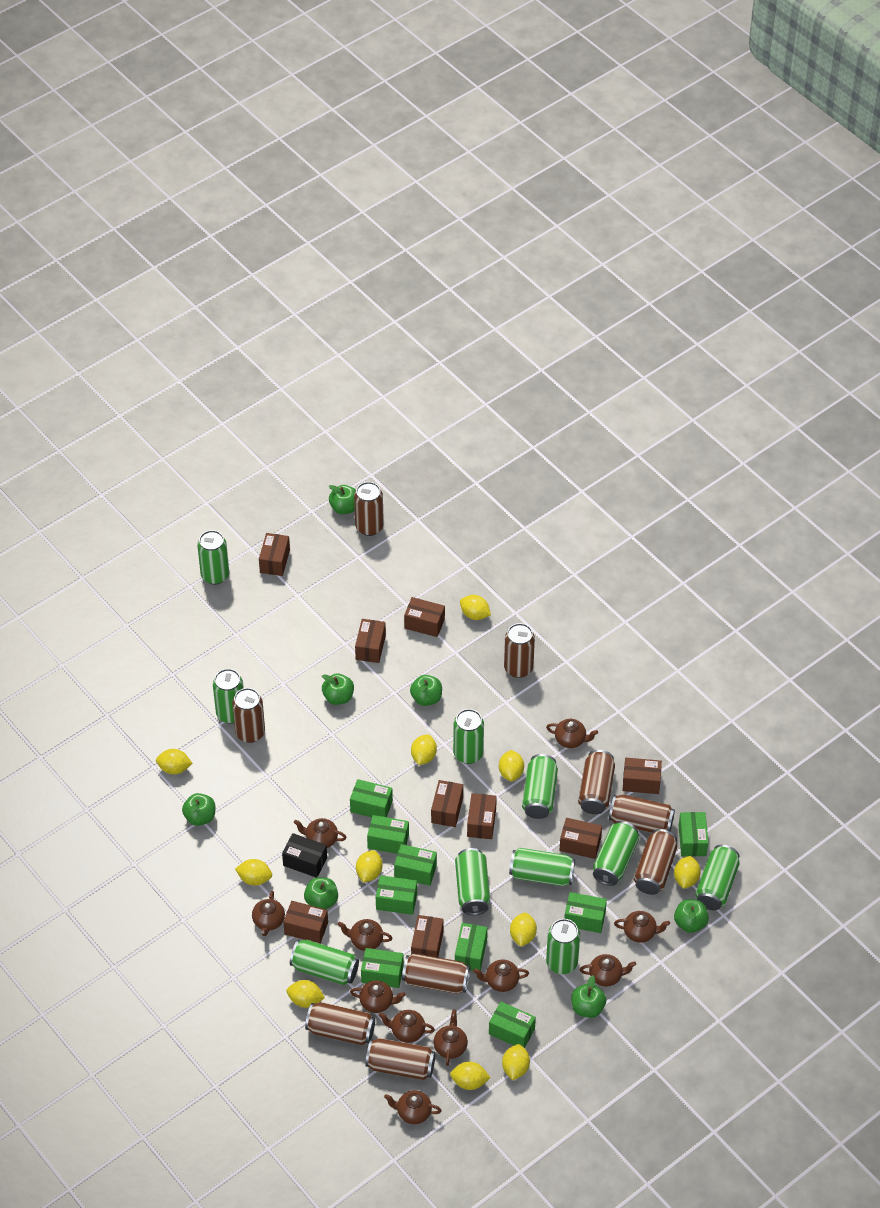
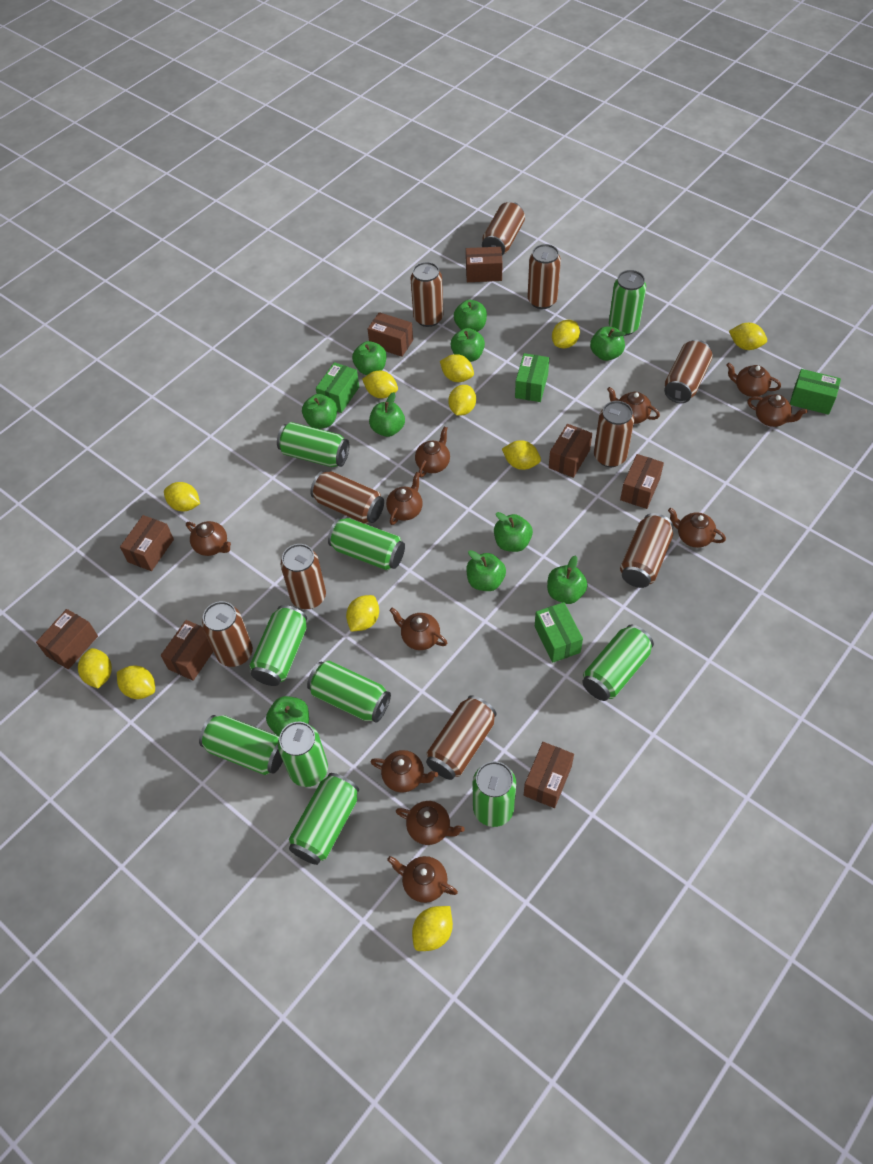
black box: [282,833,327,878] = 1 -> none = 0
brown box: [259,533,290,576] [283,901,328,943] [355,619,386,663] [404,597,445,637] [411,915,444,957] [431,780,463,827] [467,793,497,839] [559,818,602,859] [622,758,662,794] = 9 -> [36,609,98,669] [120,515,174,571] [161,620,213,681] [368,312,413,357] [466,247,503,282] [524,742,574,808] [549,424,592,478] [620,454,664,509] = 8
brown can: [232,688,265,743] [305,1002,375,1045] [354,482,384,536] [366,1038,436,1080] [402,953,470,994] [504,623,535,678] [578,750,615,814] [609,794,675,833] [634,829,677,895] = 9 -> [202,601,253,667] [280,544,326,609] [310,471,384,524] [411,262,444,327] [426,695,497,780] [482,202,525,256] [528,244,561,309] [594,401,634,467] [620,513,673,588] [664,340,713,403] = 10
green apple: [182,793,215,826] [304,877,338,909] [322,673,354,705] [329,485,356,514] [410,675,442,706] [571,975,606,1018] [674,899,709,933] = 7 -> [266,696,309,736] [302,394,337,429] [352,341,386,375] [369,392,405,437] [451,328,485,362] [454,300,487,332] [466,550,506,591] [494,512,533,552] [547,556,588,604] [590,327,626,361] = 10
green box: [350,779,393,817] [361,948,404,988] [367,815,409,854] [376,875,417,915] [394,844,437,886] [455,923,487,971] [489,1002,536,1048] [564,892,607,933] [679,812,708,857] = 9 -> [316,362,359,413] [515,353,549,402] [535,602,583,663] [790,369,841,415] = 4

